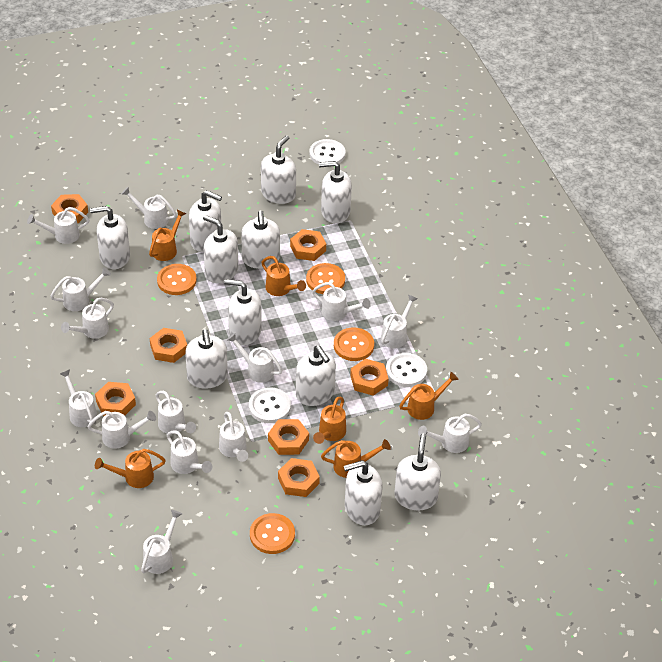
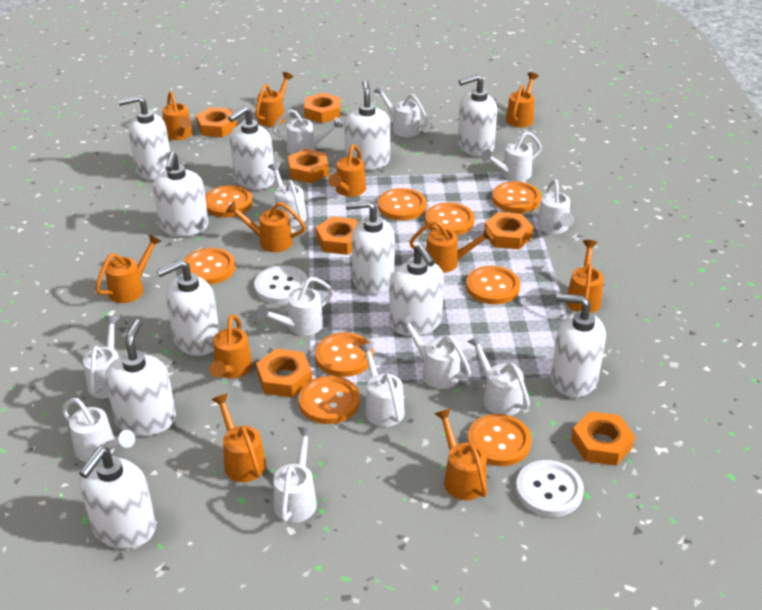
orange button: [157,264,197,295] [250,513,295,554] [306,263,345,294] [334,327,374,361] = 4 -> [183,248,235,285] [205,185,253,217] [298,376,360,424] [315,332,373,377] [378,188,427,221] [425,202,475,235] [466,266,520,304] [467,414,532,466] [492,181,541,213] = 9
orange watering can: [95,449,166,488] [149,210,186,261] [261,256,306,296] [313,397,346,444] [321,439,391,478] [399,372,459,420] = 6 -> [95,234,161,303] [162,91,193,140] [209,314,253,378] [211,393,266,482] [226,201,306,252] [255,72,293,127] [328,144,366,197] [409,220,494,273] [434,408,487,500] [506,72,539,127] [566,240,604,313] = 11
white button: [249,387,291,423] [309,139,345,165] [386,353,427,387] = 3 -> [254,266,309,304] [516,460,584,517] = 2
white watering can: [27,207,89,244] [50,267,111,311] [60,369,97,427] [61,298,114,339] [87,411,156,449] [122,187,177,229] [141,510,182,574] [156,391,196,433] [167,431,212,474] [219,412,248,462] [227,333,282,383] [312,282,371,321] [381,294,417,348] [418,414,482,453] = 14 -> [62,398,135,462] [83,316,120,398] [256,277,333,336] [268,162,307,226] [272,109,343,155] [273,427,317,523] [359,342,405,427] [374,85,428,137] [398,314,471,389] [467,335,530,416] [481,131,542,181] [537,179,574,234] = 12

